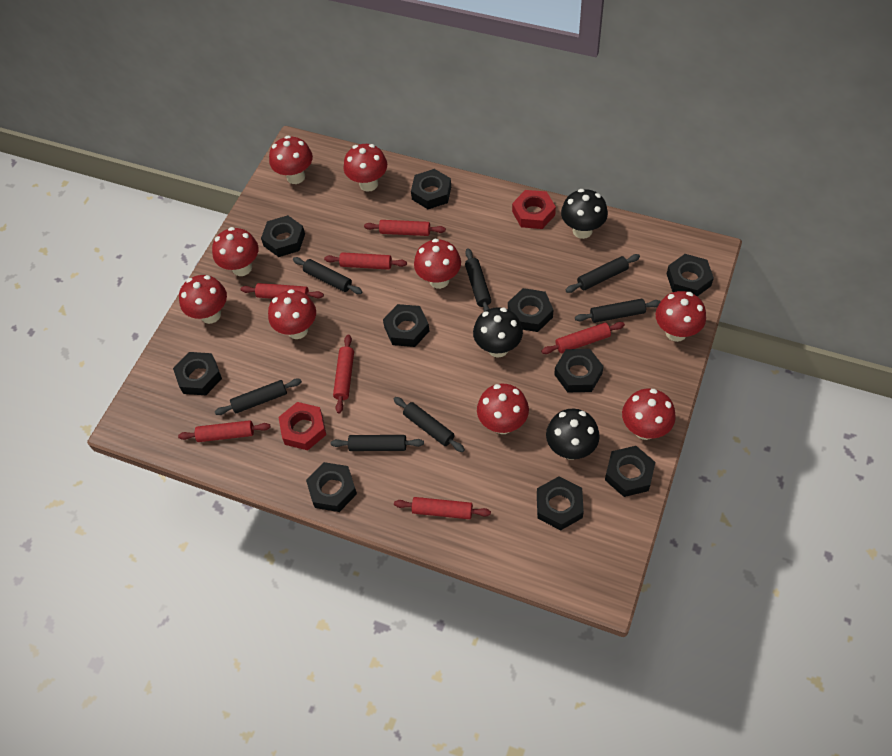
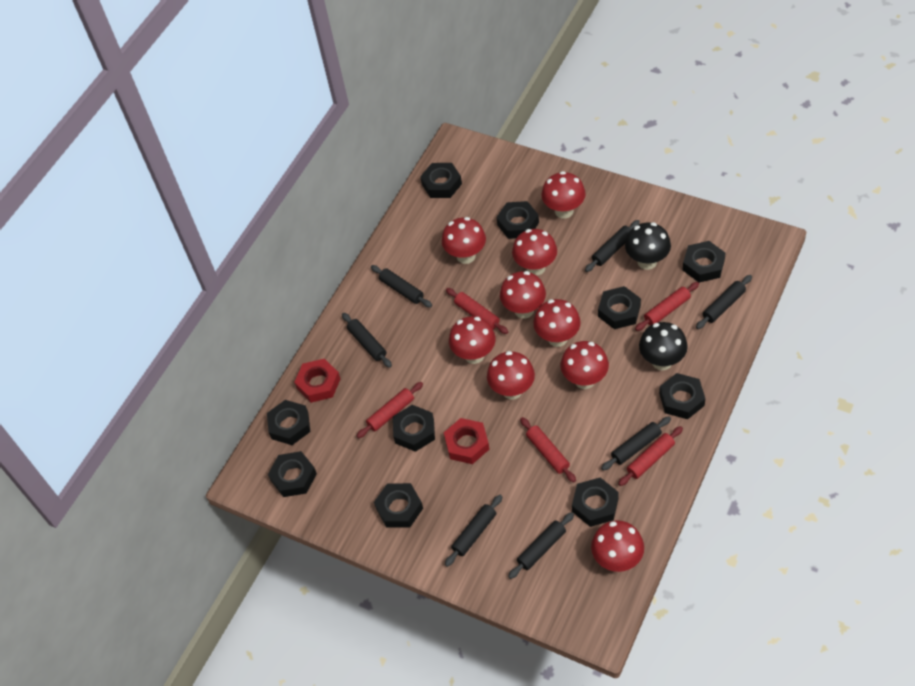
black mushroom: [473,307,523,358] [546,408,600,460] [561,189,608,239] = 3 -> [625,222,671,270] [639,322,688,370] = 2
red rolling pin: [178,420,270,442] [240,283,324,299] [324,252,407,270] [333,335,354,413] [364,220,446,236] [394,497,491,519] [541,322,625,354] = 7 -> [357,382,423,438] [446,288,508,334] [520,417,576,482] [618,426,683,486] [635,282,699,331] = 5

